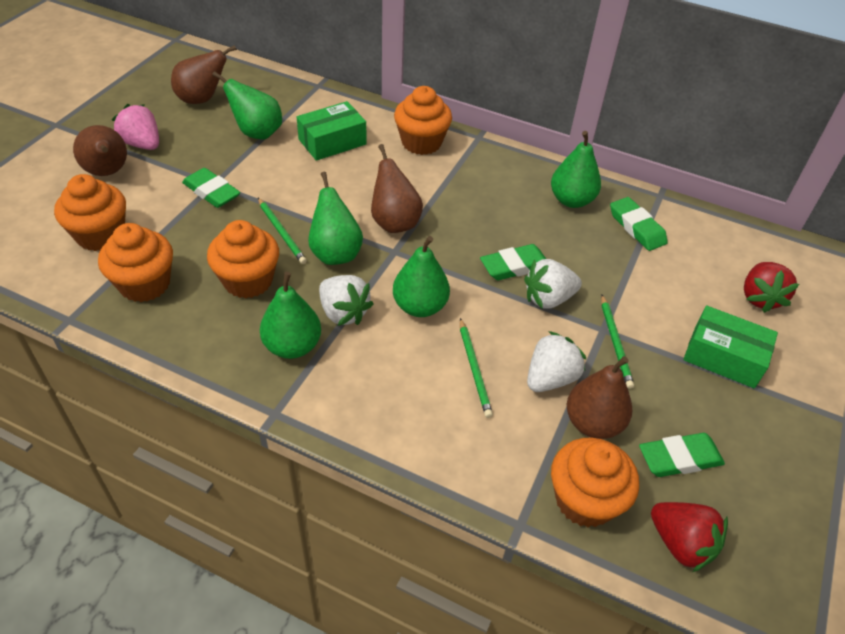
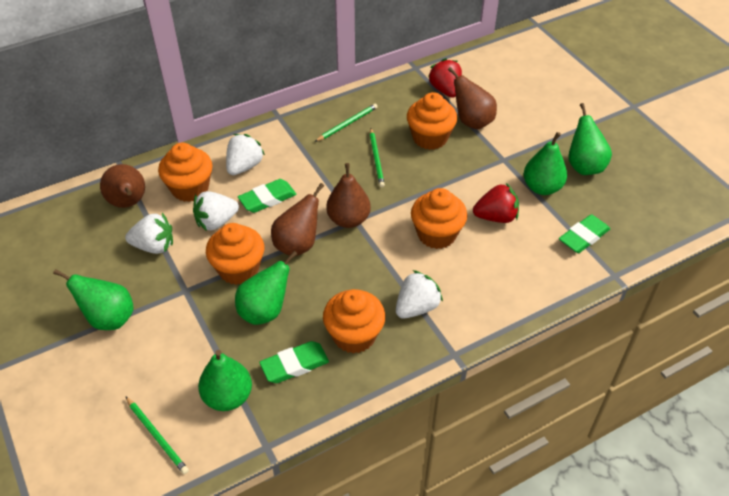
green box: [297,101,367,161] [683,305,778,388] = 2 -> none = 0
green eraser: [182,168,240,208] [480,244,546,280] [610,197,668,251] [639,433,725,477] = 4 -> [238,179,297,213] [259,341,329,383] [559,214,610,253] = 3
pink strawberry: [112,104,159,150] = 1 -> none = 0
white strawberry: [319,275,374,326] [524,259,582,309] [527,331,586,392] = 3 -> [125,213,173,254] [193,191,239,231] [226,134,265,175] [396,270,443,319] = 4

